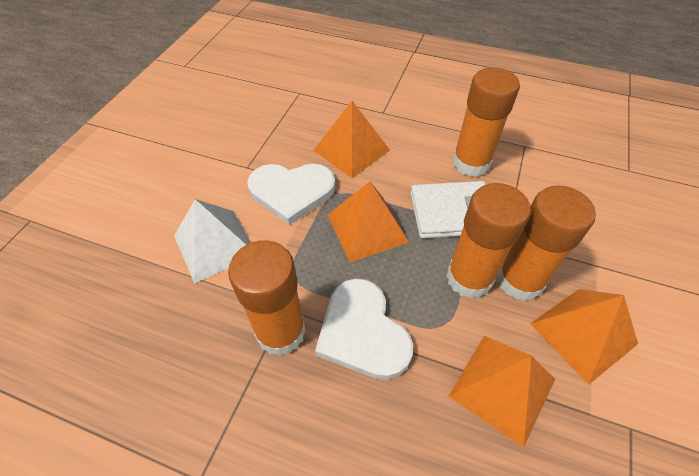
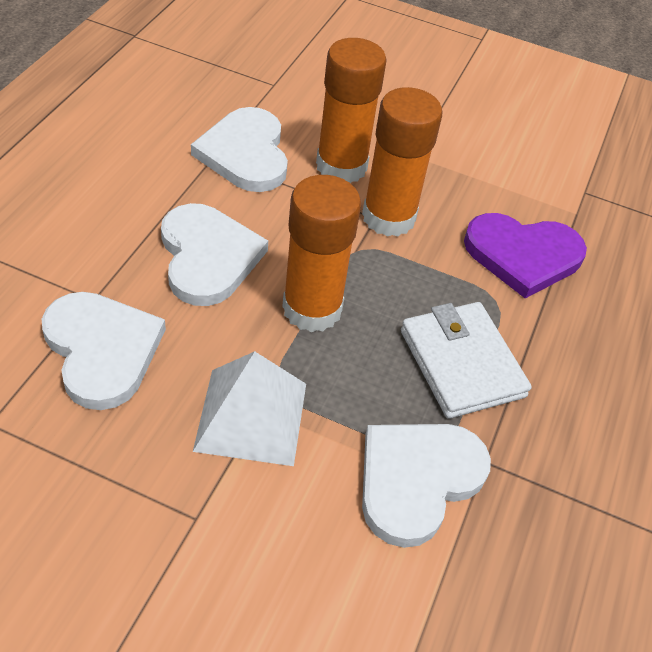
orange glue stick: [228,240,306,356] [446,183,531,298] [452,67,520,177] [497,186,596,301] = 4 -> [282,175,361,332] [316,38,387,183] [362,87,442,237] = 3
orange pyramid: [313,101,390,178] [328,181,409,262] [449,336,555,448] [530,289,638,385] = 4 -> none = 0
purple heart: none = 0 -> [464,213,587,298] = 1
white heart: [247,164,335,225] [315,279,413,380] = 2 -> [42,292,166,410] [161,203,268,306] [191,107,288,192] [362,424,491,548] = 4

